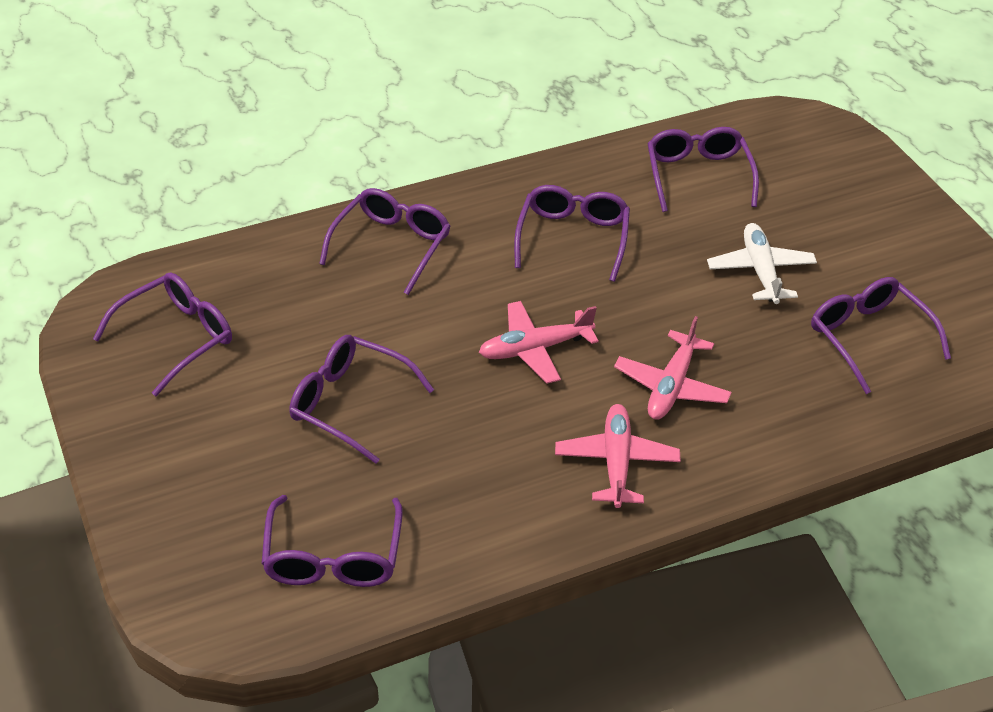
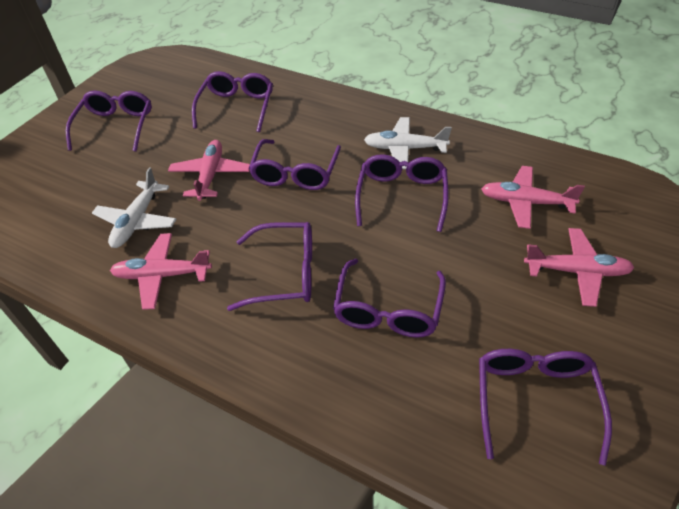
pink plane: [479,301,599,384] [555,404,680,508] [614,316,732,420] = 3 -> [110,233,212,310] [168,140,250,201] [481,166,585,229] [524,228,634,307] = 4
white plane: [707,223,817,304] = 1 -> [92,167,176,248] [364,117,452,169] = 2

